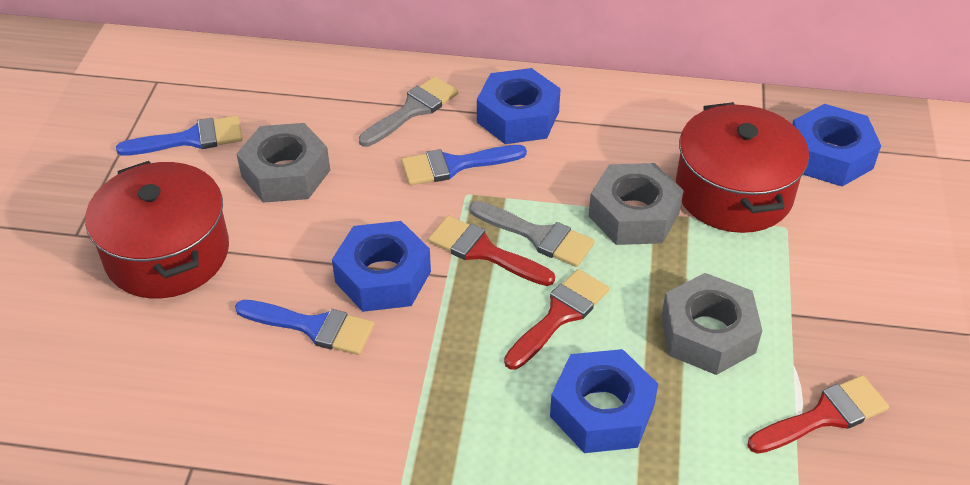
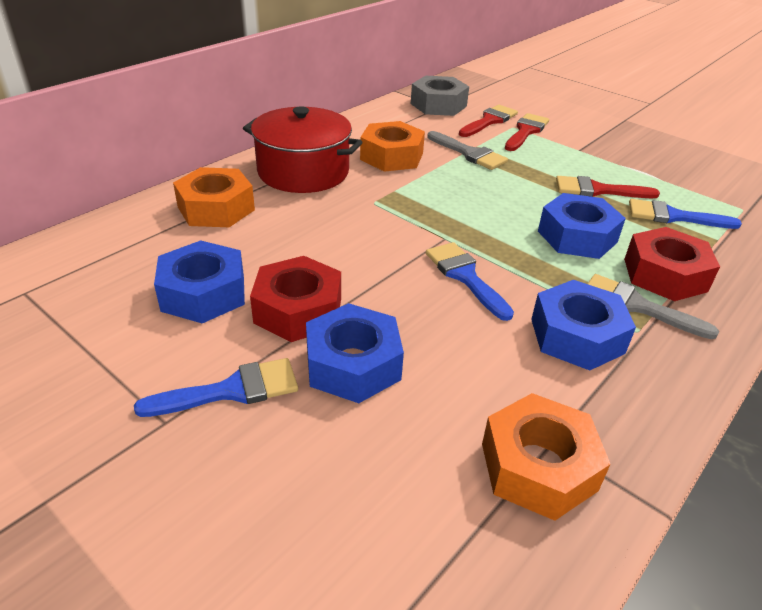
grey nut: [237,123,330,203] [588,163,684,245] [661,273,763,375] = 3 -> [411,76,469,116] = 1
orange nut: none = 0 -> [173,167,255,227] [360,121,425,172] [482,393,610,521] = 3
red nut: none = 0 -> [250,256,341,342] [624,227,720,301] = 2
red pot: [85,161,229,298] [676,102,809,233] = 2 -> [243,106,362,193] = 1

